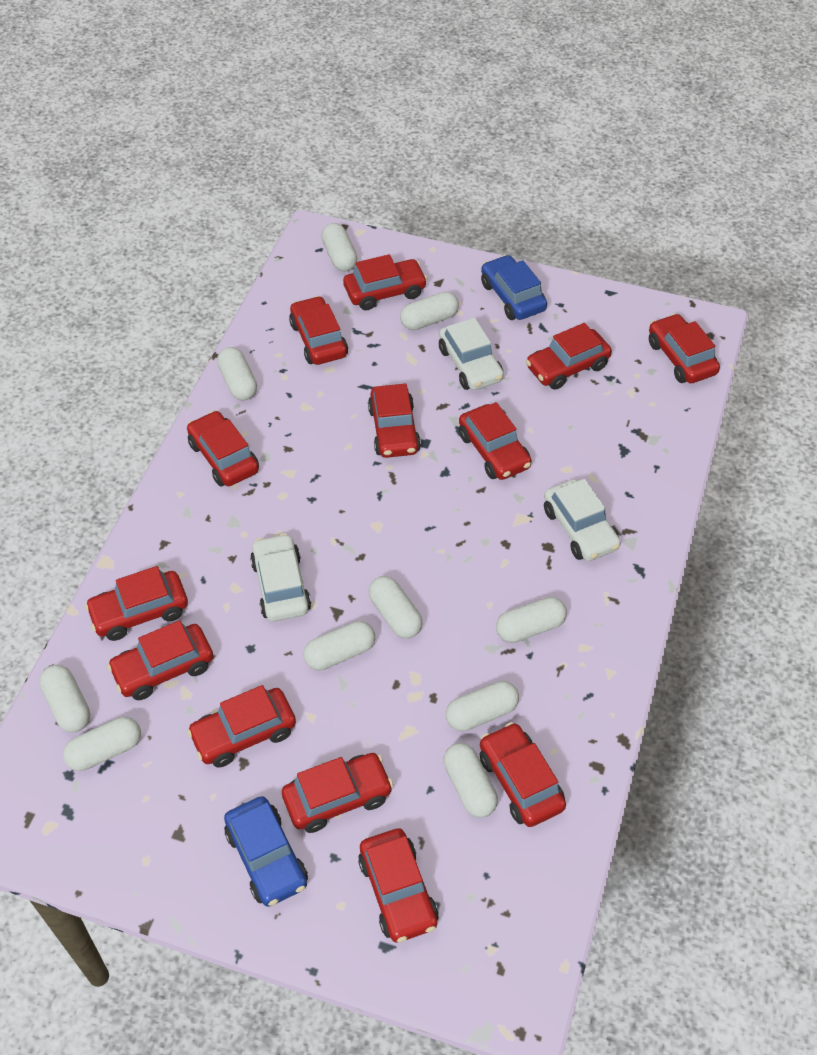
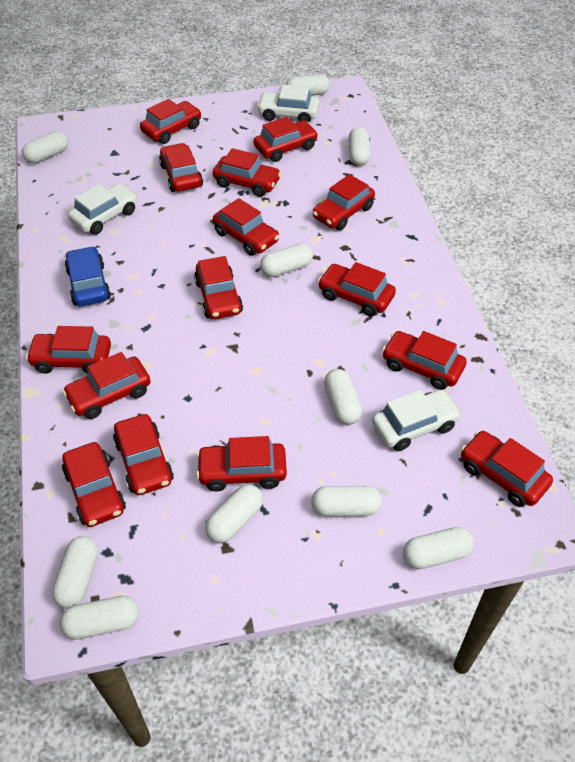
blue car: [224,796,308,907] [481,255,547,320] = 2 -> [65,246,111,306] = 1
red car: [85,566,188,641] [107,620,213,700] [187,411,259,486] [187,685,296,768] [282,753,393,833] [289,296,348,365] [343,254,428,310] [358,828,439,943] [368,383,421,458] [459,402,532,480] [480,722,566,827] [526,323,612,390] [649,313,720,383] = 13 -> [26,326,111,374] [62,352,151,419] [62,442,126,527] [113,414,174,495] [140,99,201,144] [159,143,203,192] [194,256,243,319] [196,436,287,492] [213,148,281,197] [213,198,279,256] [254,117,318,162] [312,174,375,230] [318,262,396,316] [382,331,467,390] [461,431,553,507] = 15

